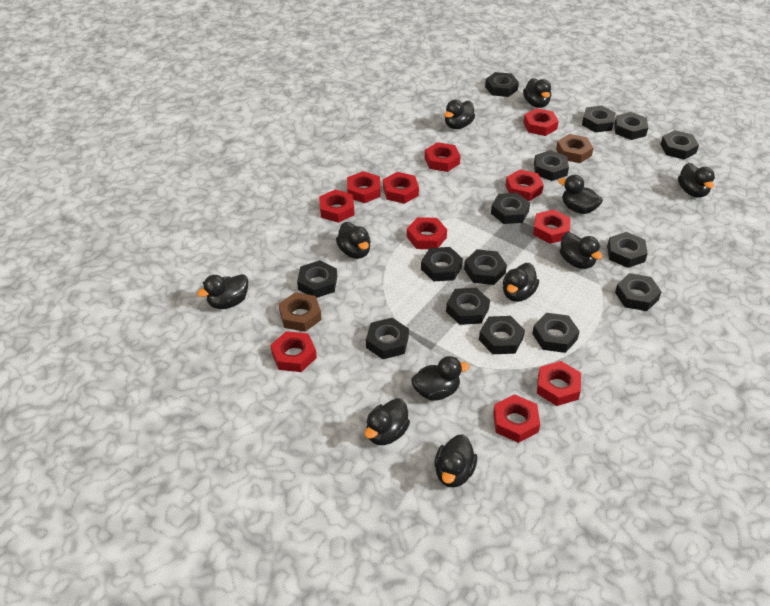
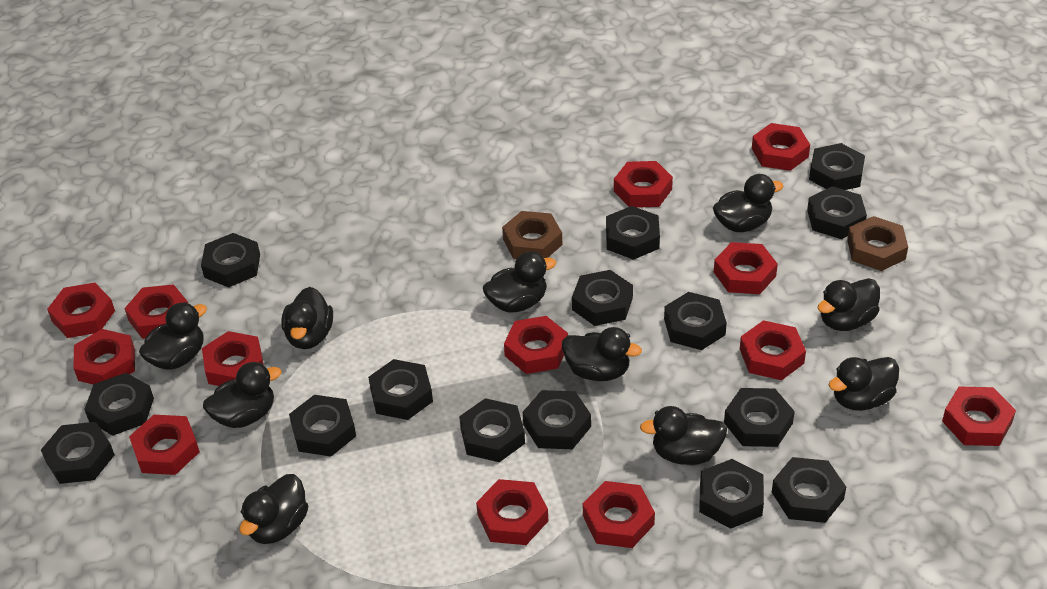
black duck: [197,274,248,309] [336,222,371,259] [365,398,410,445] [411,356,470,401] [435,434,477,488] [445,100,475,129] [503,263,539,302] [523,78,551,108] [558,175,603,214] [560,232,602,269] [678,163,715,198] = 11 -> [139,302,207,370] [203,362,281,428] [239,474,308,544] [281,287,333,349] [483,251,556,313] [562,327,642,381] [640,406,727,465] [713,174,783,232] [818,278,880,331] [829,357,899,411] = 10
red nut: [271,331,317,372] [319,189,354,223] [347,171,381,203] [383,172,419,204] [407,217,447,249] [425,142,460,172] [493,394,540,443] [506,170,544,201] [523,108,559,136] [533,210,571,244] [537,361,581,406] = 11 -> [47,283,115,338] [74,329,135,385] [124,284,188,339] [129,415,200,475] [202,331,264,386] [476,479,548,545] [504,316,568,374] [583,481,655,548] [614,161,673,208] [714,242,778,294] [740,320,806,380] [752,123,810,171] [942,386,1016,446] = 13

